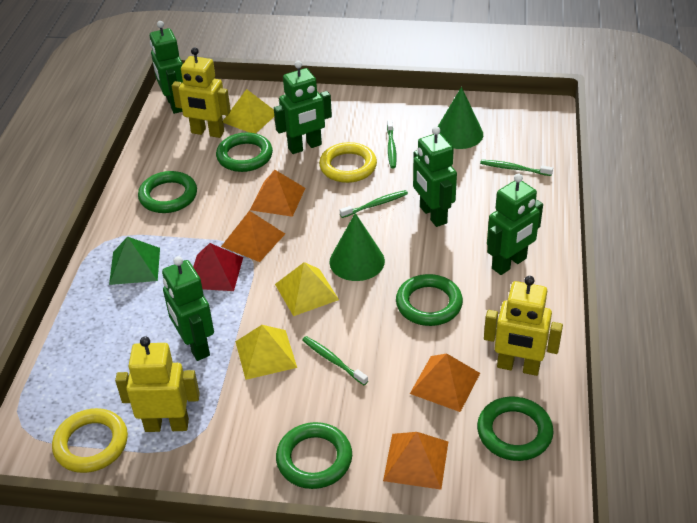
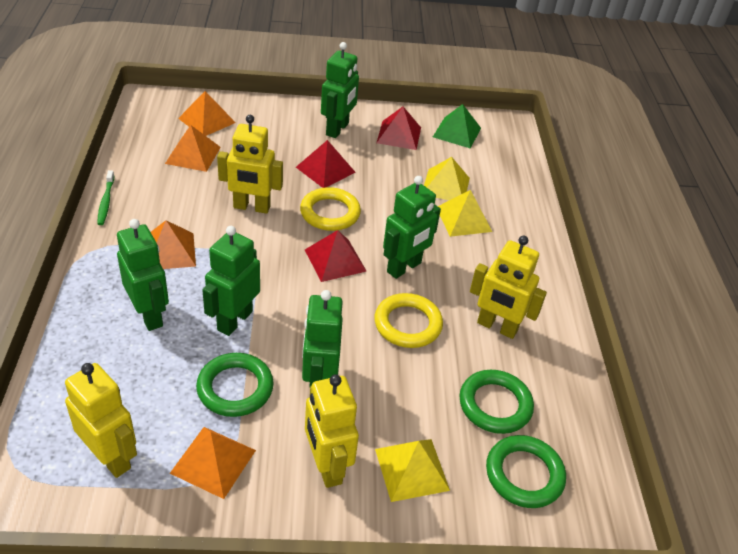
green cone: [329,213,385,281] [438,87,483,149] = 2 -> none = 0
green ring: [138,171,197,213] [216,133,273,172] [276,422,352,489] [396,274,463,326] [477,397,553,461] = 5 -> [196,353,274,417] [459,370,534,434] [486,435,566,508] = 3
green toothbrush: [302,336,368,385] [340,190,408,218] [387,120,397,168] [480,160,553,176] = 4 -> [97,170,114,225] = 1
red pyramid: [193,243,243,291] = 1 -> [296,140,355,188] [305,230,367,282] [377,107,421,150] = 3
yellow robot: [115,336,200,432] [172,47,231,138] [484,276,563,376] = 3 -> [65,363,137,478] [217,115,283,214] [305,374,359,488] [470,236,547,339] = 4

